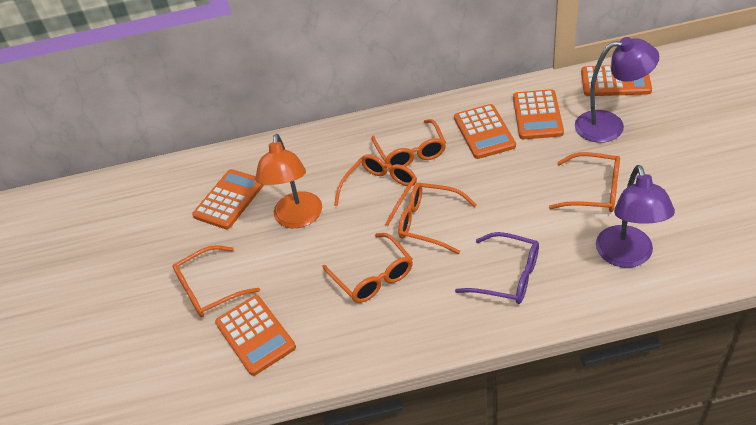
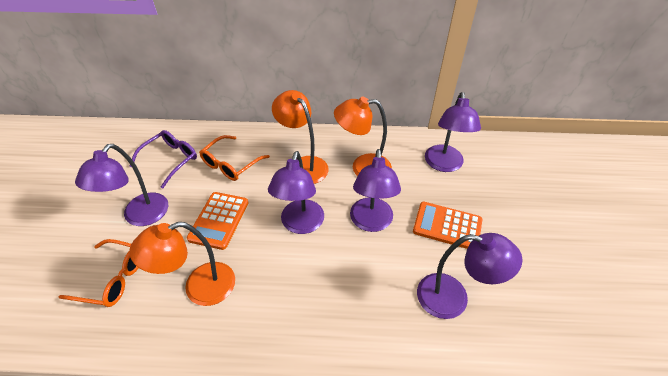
orange calculator: [192,169,264,229] [215,295,296,376] [454,104,516,159] [513,89,564,139] [581,65,652,96] = 5 -> [187,192,249,250] [413,202,483,249] = 2
orange glasses: [172,245,260,317] [322,233,413,303] [334,154,417,226] [371,119,446,167] [398,183,477,254] [549,152,620,212] = 6 -> [59,239,138,307] [200,135,270,181] = 2
orange lamp: [255,134,322,228] = 1 -> [129,222,235,306] [272,90,329,184] [334,97,392,176] = 3
purple lamp: [575,37,659,143] [596,165,675,268] = 2 -> [75,144,168,226] [268,151,324,234] [350,149,401,232] [417,233,522,319] [425,92,481,172] = 5

